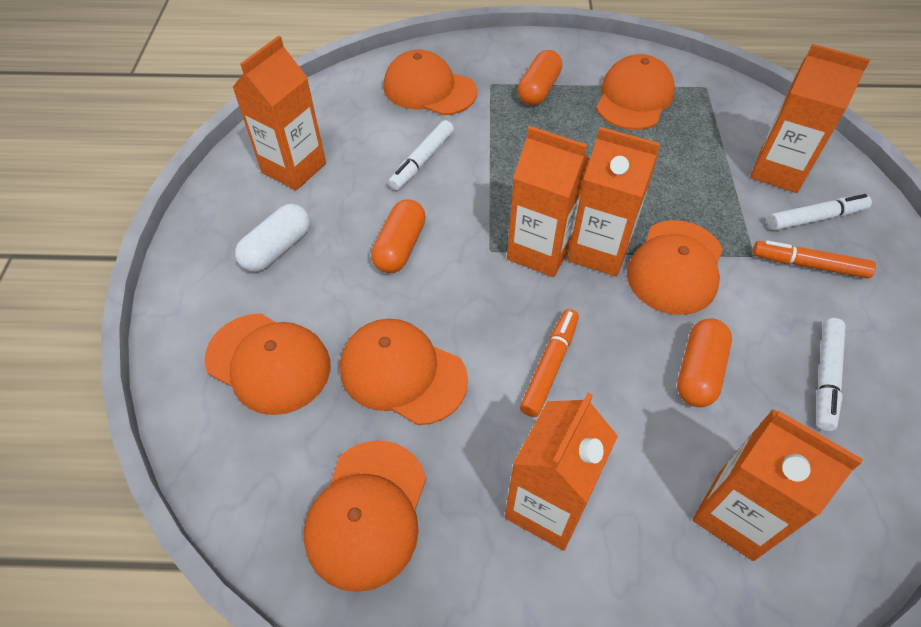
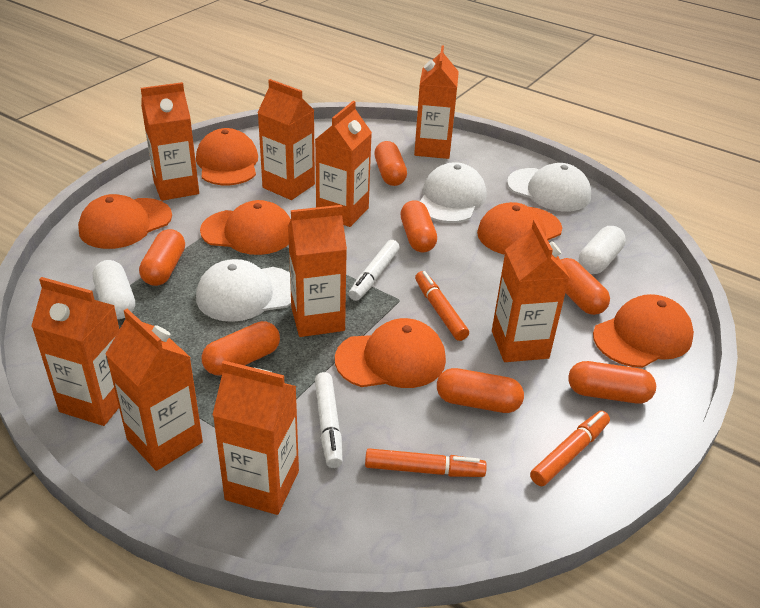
orange capsule: [371,199,426,273] [518,50,562,106] [677,318,732,407] = 3 -> [139,229,185,286] [202,321,280,376] [374,141,407,186] [400,200,437,252] [437,368,524,413] [561,258,610,315] [568,361,656,404] = 7
orange carton: [232,36,326,190] [505,393,618,551] [507,126,590,277] [568,127,660,277] [693,409,863,561] [750,44,870,193] = 6 -> [31,277,119,426] [106,309,203,471] [141,82,199,201] [213,360,299,515] [258,79,315,200] [288,205,347,337] [315,101,372,227] [414,46,459,159] [492,219,570,362] = 9
orange marker: [520,309,579,417] [752,240,876,279] = 2 -> [365,448,487,477] [415,271,469,341] [530,411,610,486] = 3
white cap: none = 0 -> [196,259,291,322] [420,162,487,223] [507,163,591,212] = 3
white capsule: [235,204,310,272] = 1 -> [93,260,135,319] [579,226,626,274] = 2
white marker: [388,120,454,190] [768,194,872,231] [816,318,845,431] = 3 -> [315,372,343,468] [349,240,400,301] = 2

